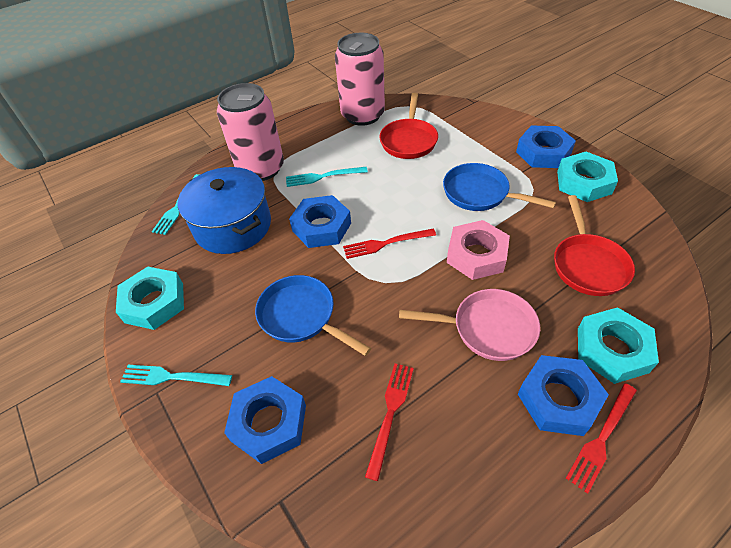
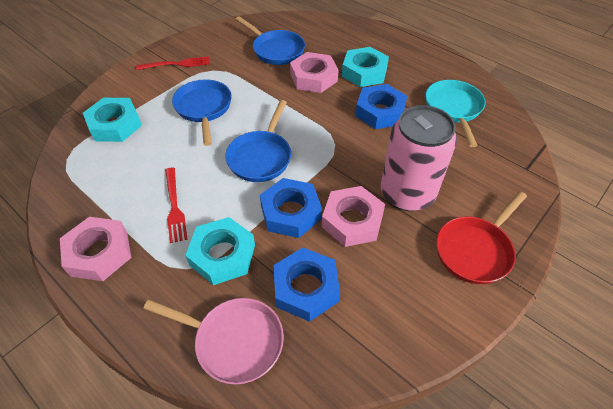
blue nut: [224,376,306,464] [289,195,351,248] [516,126,576,168] [518,355,609,436] = 4 -> [260,178,322,238] [273,248,340,322] [355,84,407,129] = 3
blue pan: [255,275,371,356] [443,163,556,211] = 2 -> [172,79,232,146] [225,100,291,182] [235,16,305,65] = 3
blue pot: [178,167,271,254] = 1 -> none = 0
pink can: [217,83,284,181] [335,33,385,126] = 2 -> [380,105,457,211] = 1
pink nut: [447,220,510,280] = 1 -> [60,217,131,281] [290,52,339,93] [322,186,385,247] = 3
red fork: [343,229,436,259] [365,364,414,481] [566,383,637,494] = 3 -> [136,56,210,70] [165,168,188,243] = 2
red pan: [379,93,438,159] [554,195,635,296] = 2 -> [436,191,527,284] = 1
turquoise fork: [120,365,232,386] [152,174,199,235] [286,167,368,187] = 3 -> none = 0
turquoise pan: none = 0 -> [425,80,486,147] = 1

